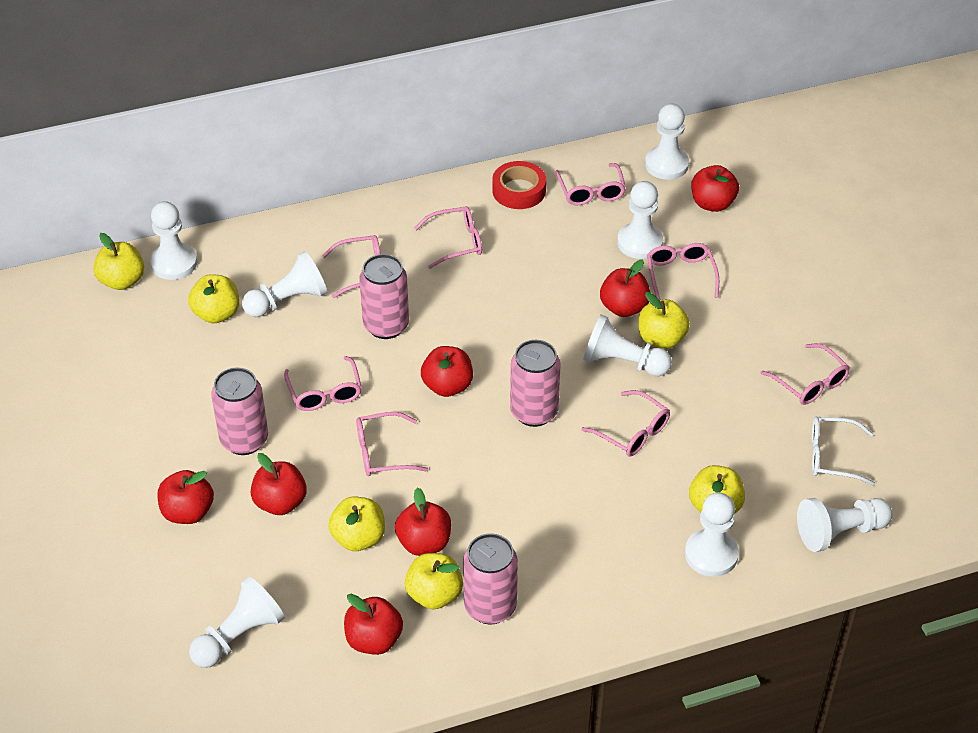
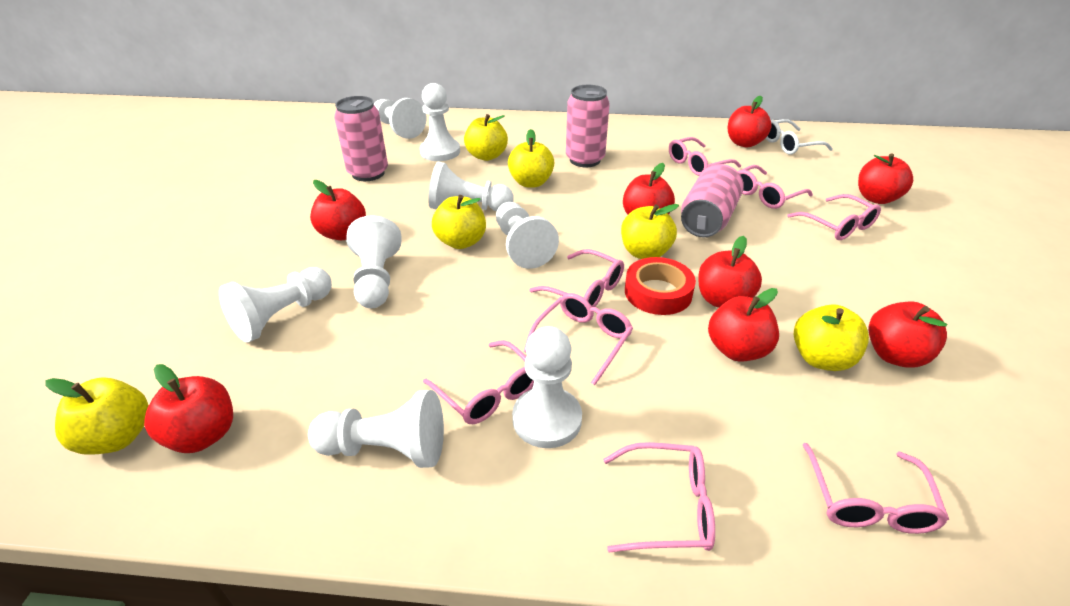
pink can: [211,367,268,455] [359,254,409,339] [463,533,518,624] [510,340,561,427] = 4 -> [334,96,388,181] [566,85,610,167] [681,164,744,238] = 3
red apple: [157,470,214,524] [251,453,307,515] [344,594,403,655] [395,487,451,556] [421,346,473,397] [600,259,650,317] [691,165,739,212] = 7 -> [144,364,233,453] [310,180,366,240] [623,163,675,215] [698,236,762,308] [708,288,779,362] [728,96,772,147] [858,154,913,204] [868,302,947,368] = 8

